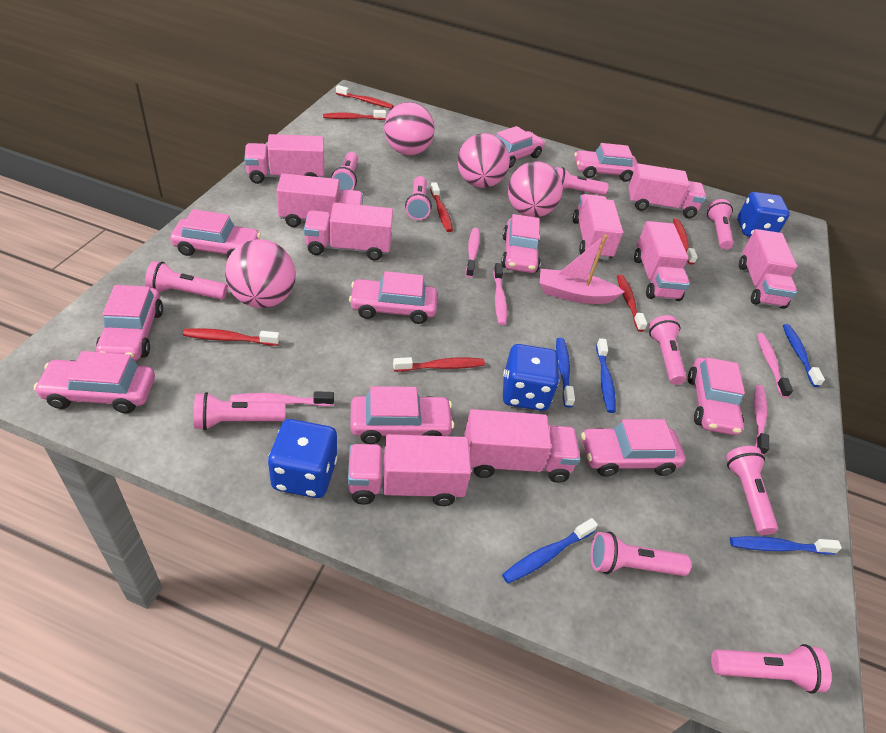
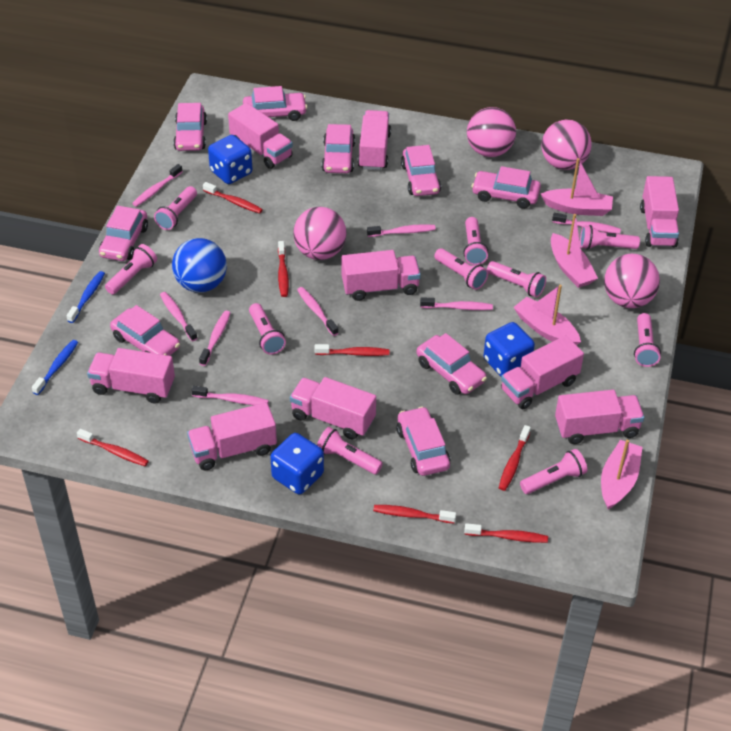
blue ball: none = 0 -> [172,238,227,292] = 1
blue toothbrush: [502,518,598,584] [556,338,575,408] [596,338,616,413] [730,536,842,555] [783,324,825,387] = 5 -> [32,340,78,395] [67,271,105,323] = 2
pink boat: [540,235,625,304] = 1 -> [513,285,581,345] [541,158,613,216] [551,214,598,288] [601,440,642,509] = 4
pink car: [34,351,155,413] [96,285,163,361] [170,209,261,258] [349,271,437,324] [350,386,454,444] [496,126,545,168] [501,214,541,273] [574,143,638,182] [581,419,686,477] [688,357,745,435] = 10 -> [99,206,148,261] [110,305,180,356] [173,103,207,151] [243,86,307,121] [322,124,355,173] [397,406,450,476] [401,145,441,196] [417,333,487,395] [471,166,541,209] = 9
pink toothbrush: [230,391,334,406] [466,228,480,278] [493,263,507,325] [754,385,769,456] [757,333,793,398] = 5 -> [132,164,183,207] [160,292,198,341] [191,386,269,405] [199,311,230,366] [297,287,338,336] [367,224,436,237] [420,297,493,310] [552,213,621,234] = 8

